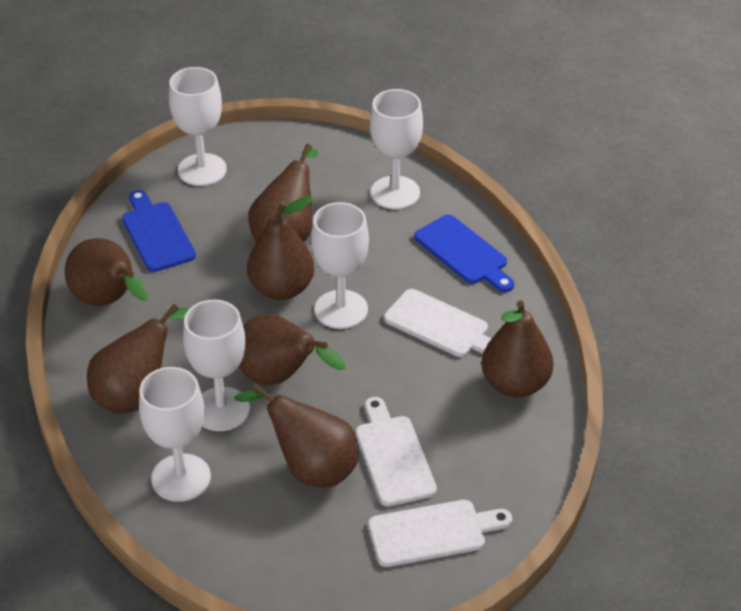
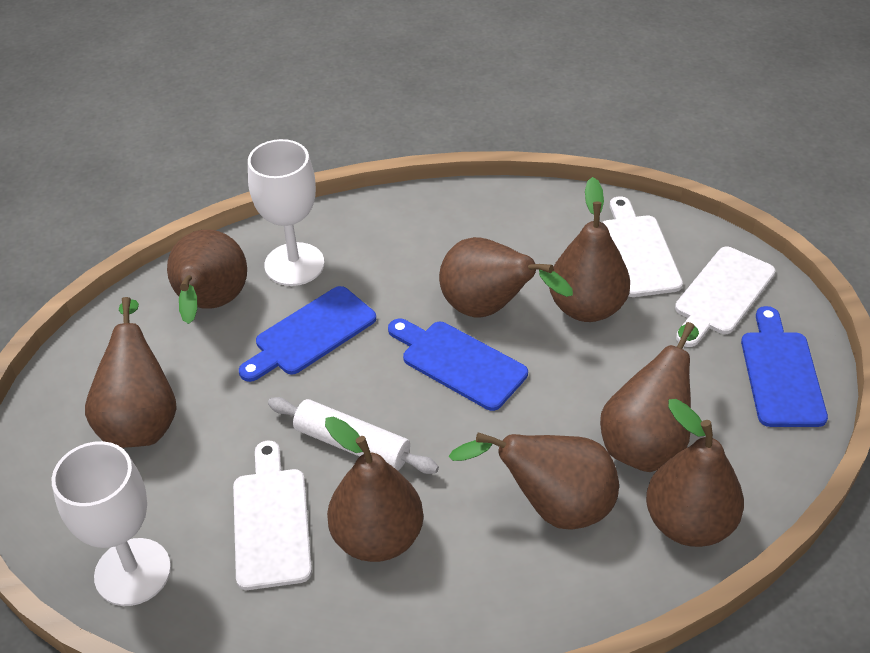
blue cutting board: [122,190,196,272] [414,215,514,292] = 2 -> [239,286,376,382] [388,319,528,411] [741,306,828,427] = 3
brown pear: [65,238,148,306] [87,304,189,414] [234,384,359,488] [239,314,345,385] [247,196,314,300] [248,144,318,242] [481,300,554,398] = 7 -> [85,297,177,448] [167,230,247,324] [325,417,423,562] [439,237,573,318] [449,432,619,530] [549,177,630,322] [600,322,699,472] [646,399,744,547] = 8
white goblet: [139,367,211,502] [169,67,227,186] [183,300,250,431] [311,202,369,329] [370,89,423,209] = 5 -> [52,441,171,606] [248,139,324,286] = 2
white rolling pin: none = 0 -> [268,397,439,474] = 1

